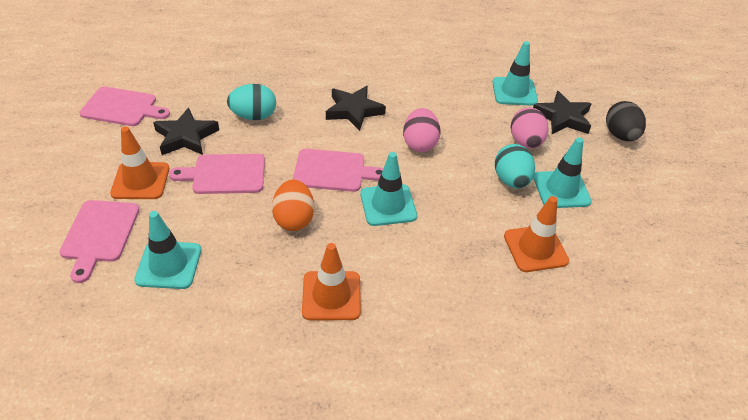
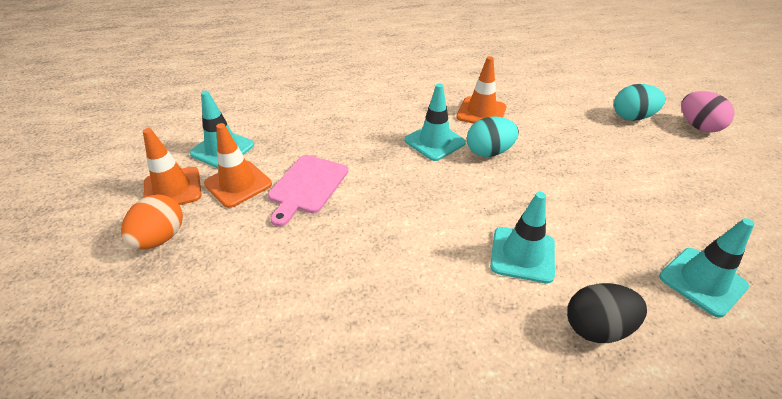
black star: [153,108,219,155] [326,86,386,131] [533,91,592,134] = 3 -> none = 0
pink cutting board: [60,200,140,283] [79,86,170,126] [169,154,265,194] [293,149,383,192] = 4 -> [268,155,349,227] = 1
pink egg: [403,108,440,152] [511,107,549,149] = 2 -> [681,91,734,133] = 1

